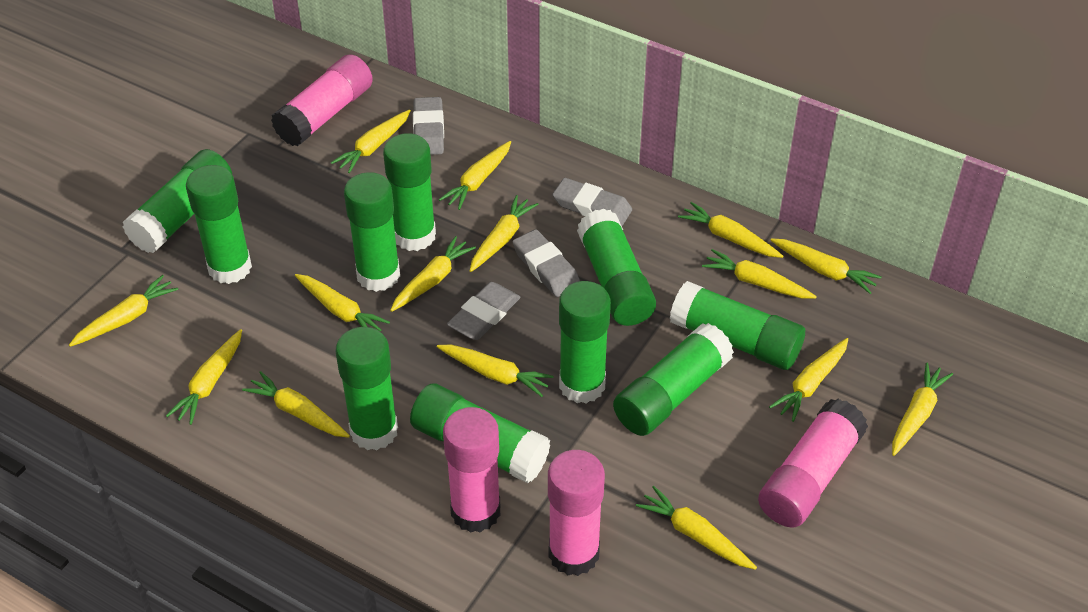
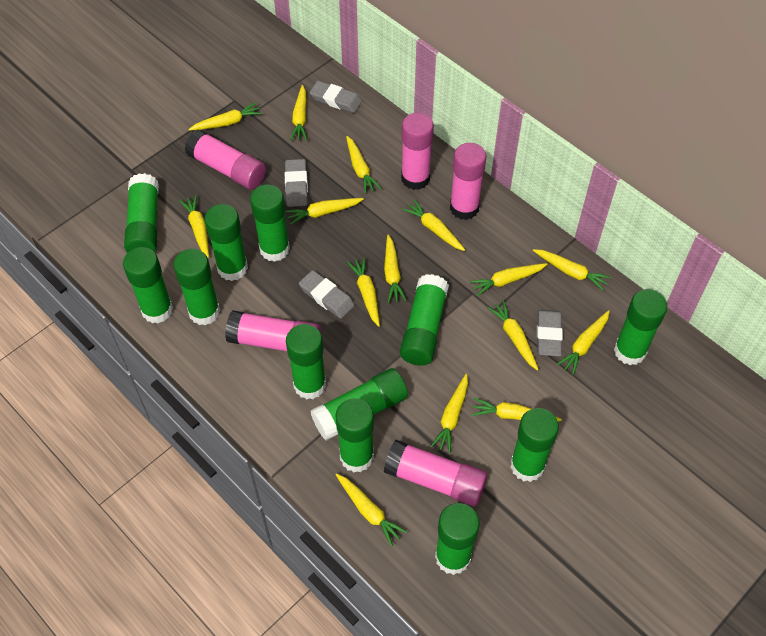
green glue stick: [122,149,232,253] [186,165,252,284] [335,327,398,450] [344,172,400,292] [383,133,436,251] [410,384,551,483] [559,281,611,403] [577,209,656,326] [613,323,734,436] [669,281,805,370] = 10 -> [123,247,173,324] [124,173,159,253] [174,249,220,325] [205,204,248,281] [250,184,290,262] [286,324,326,399] [310,368,408,441] [335,398,374,472] [400,274,449,366] [435,503,480,575] [510,408,559,482] [614,289,667,365] = 12
pink glue stick: [271,54,373,146] [443,407,500,533] [548,450,605,576] [758,399,868,528] = 4 -> [185,130,266,189] [225,310,321,351] [384,440,487,506] [401,113,434,190] [450,143,486,220] = 5

